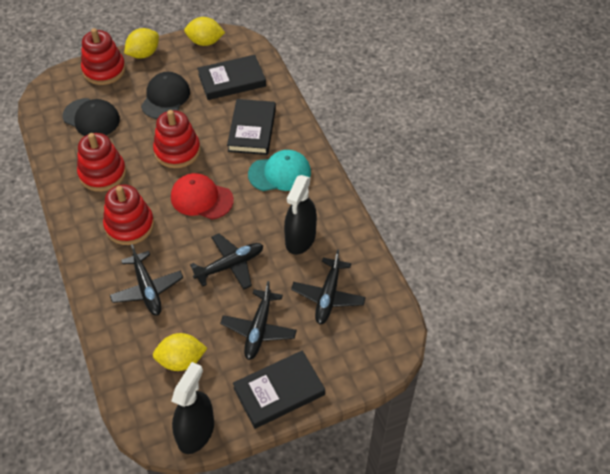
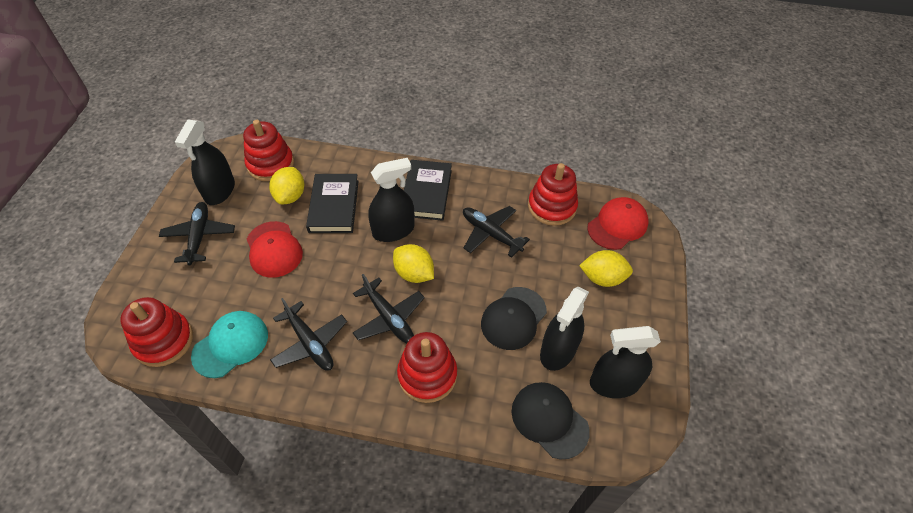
black book: [197,55,266,100] [227,99,276,155] [233,350,325,429] = 3 -> [306,174,359,233] [404,160,452,221] = 2
black spray bottle: [171,362,214,454] [284,175,317,255] = 2 -> [175,120,235,205] [368,158,414,242] [540,287,589,371] [590,326,661,398] = 4
red cap: [171,173,234,219] = 1 -> [247,221,303,278] [587,197,648,250] = 2

